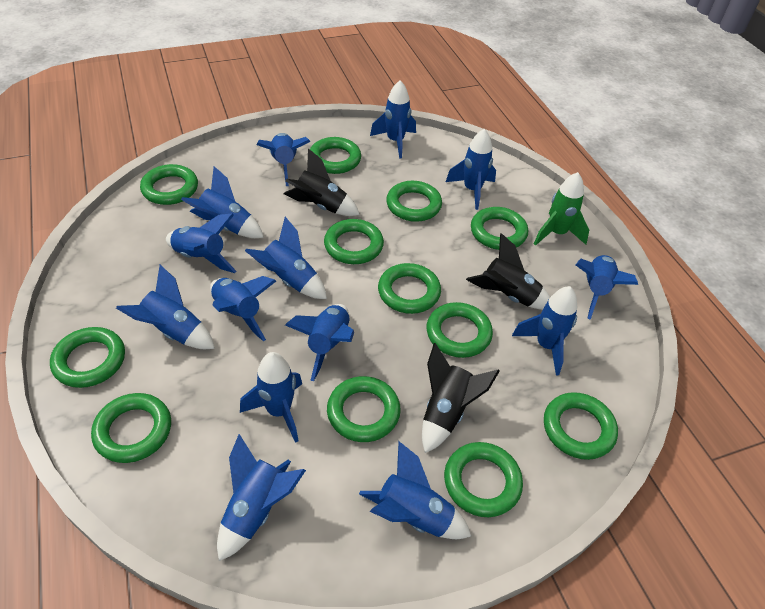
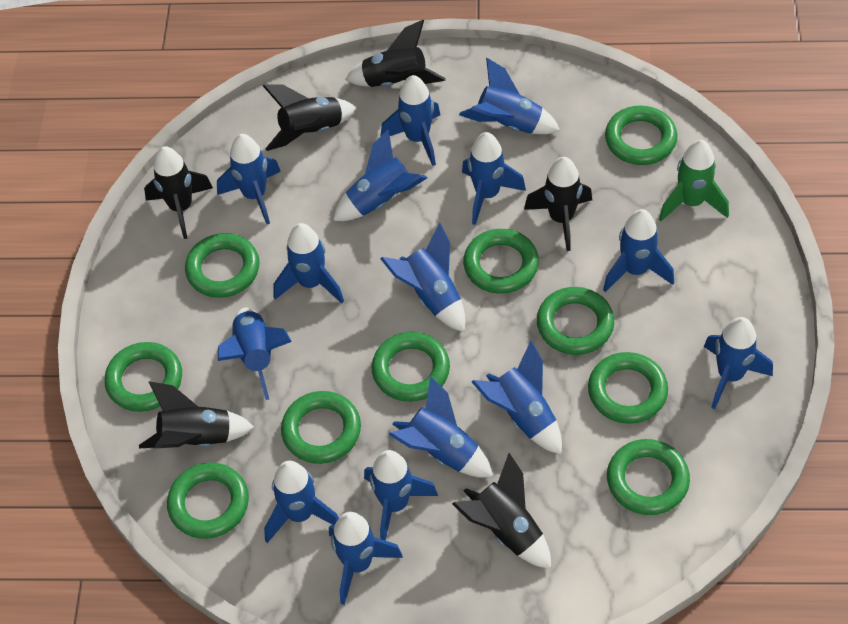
black rocket: [284,148,360,216] [422,343,500,453] [466,233,550,310] = 3 -> [139,381,254,448] [144,146,213,239] [263,84,356,151] [345,20,445,87] [452,453,551,569] [524,157,592,251] = 6
blue rocket: [116,265,215,349] [166,214,237,273] [181,166,264,238] [210,276,276,341] [217,434,306,561] [240,352,302,443] [245,217,327,299] [257,133,310,186] [285,304,354,381] [359,441,471,539] [370,80,416,158] [446,129,496,210] [512,286,578,376] [576,255,638,320] = 14 -> [217,134,281,224] [218,307,292,400] [264,461,339,543] [274,223,344,303] [329,512,403,605] [333,129,427,221] [364,450,438,541] [380,223,465,332] [381,75,440,166] [389,376,493,478] [459,58,560,134] [462,132,526,225] [472,340,562,454] [603,209,674,292] [704,317,773,409] = 15
green ring: [50,327,125,388] [91,393,171,463] [140,164,198,205] [310,137,361,174] [324,219,384,264] [327,376,401,442] [378,263,441,314] [386,181,442,222] [427,302,493,358] [444,442,523,517] [471,207,528,250] [544,392,618,460] = 12 -> [105,342,182,412] [167,462,249,539] [185,233,259,298] [281,391,361,464] [372,332,450,402] [463,229,539,294] [537,287,614,355] [588,352,668,424] [605,106,677,165] [607,439,690,515] = 10

